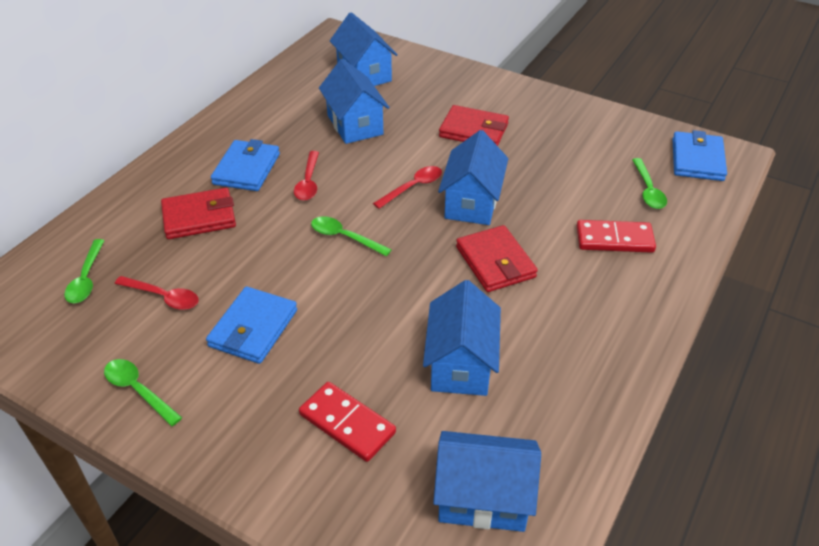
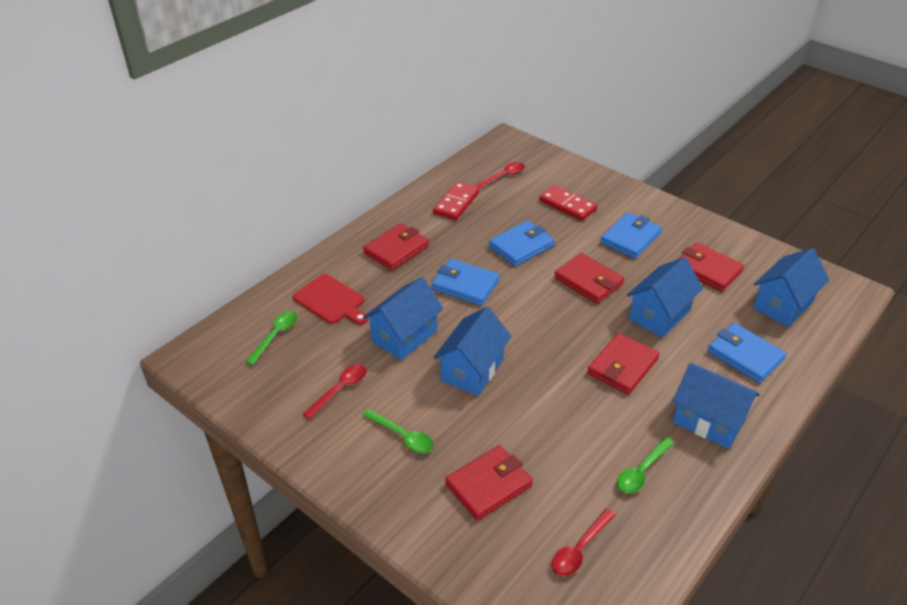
blue wallet: [206,287,297,364] [211,139,280,191] [672,130,727,181] = 3 -> [432,259,500,306] [489,220,555,266] [600,212,662,259] [707,323,787,383] = 4
green spoon: [64,239,105,303] [104,359,182,426] [311,216,392,256] [632,158,667,209] = 4 -> [245,311,297,365] [363,409,434,453] [617,437,674,493] = 3
red cutting board: none = 0 -> [293,274,368,325] = 1
red wallet: [161,188,236,239] [439,105,509,146] [456,225,538,292] = 3 -> [363,223,429,271] [445,445,533,521] [554,253,624,304] [587,333,659,395] [677,242,744,292] = 5

